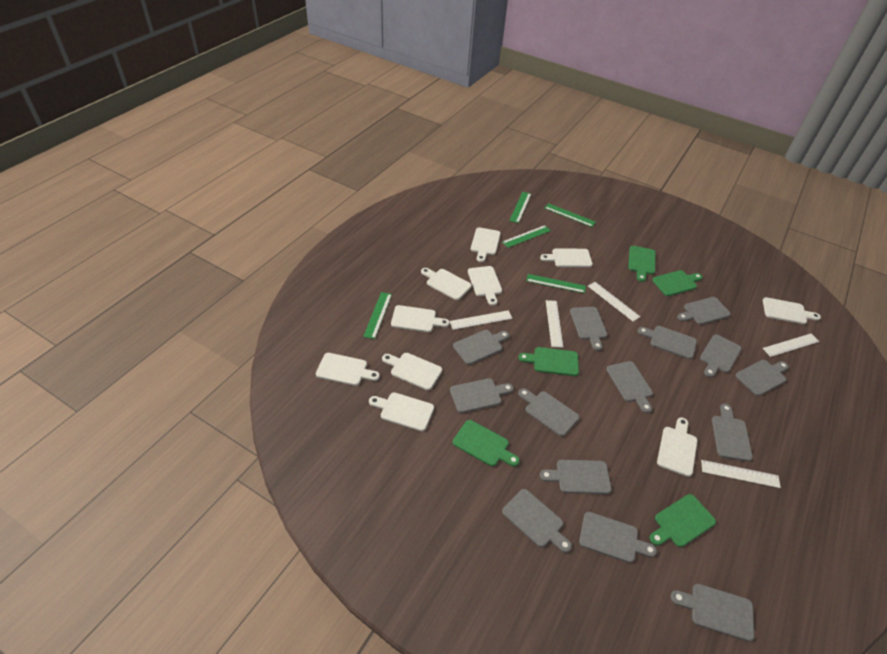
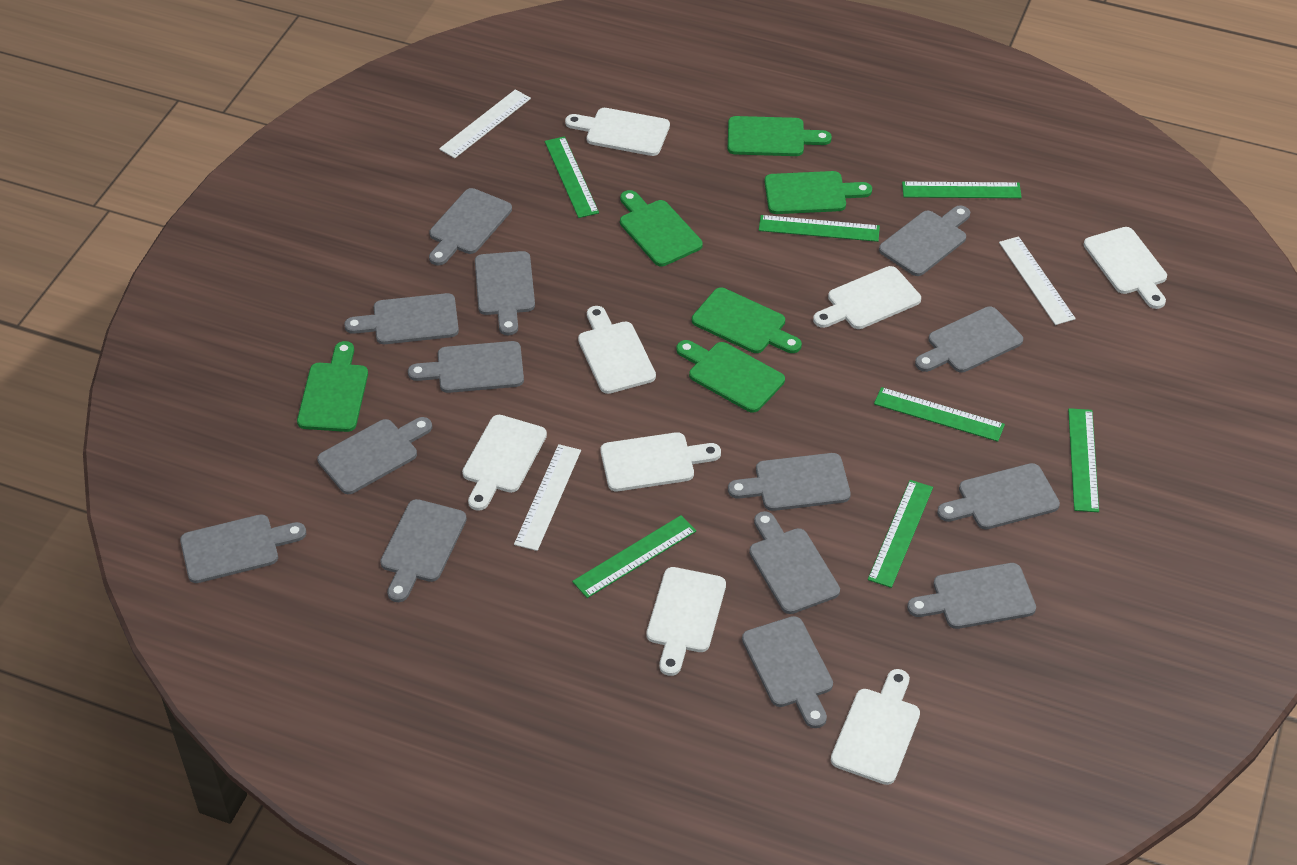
green cutting board: [453,420,520,466] [518,347,579,376] [628,246,656,282] [649,494,716,547] [652,270,703,296] = 5 -> [297,341,368,432] [620,190,703,266] [676,340,785,413] [692,288,802,353] [728,116,832,156] [764,171,872,214] = 6
green ruler: [363,292,392,339] [502,225,551,248] [509,192,531,223] [526,274,586,293] [544,203,596,227] = 5 -> [545,136,599,218] [572,515,696,598] [759,215,880,242] [868,480,933,588] [874,387,1005,442] [902,182,1022,198] [1068,408,1099,512] = 7
white cutting board: [316,353,380,386] [369,392,434,431] [382,353,442,390] [391,305,449,332] [421,268,472,300] [468,266,502,306] [471,227,501,262] [540,248,593,267] [657,417,697,477] [763,297,821,324] = 10 -> [462,415,547,511] [565,108,670,156] [578,306,656,394] [600,432,721,491] [647,567,726,676] [813,266,921,329] [831,669,920,785] [1084,227,1167,309] = 8
white ruler: [449,310,512,330] [546,300,563,348] [588,282,640,322] [701,460,781,488] [763,333,820,357] = 5 -> [439,89,531,158] [514,444,581,551] [999,236,1076,325] = 3

